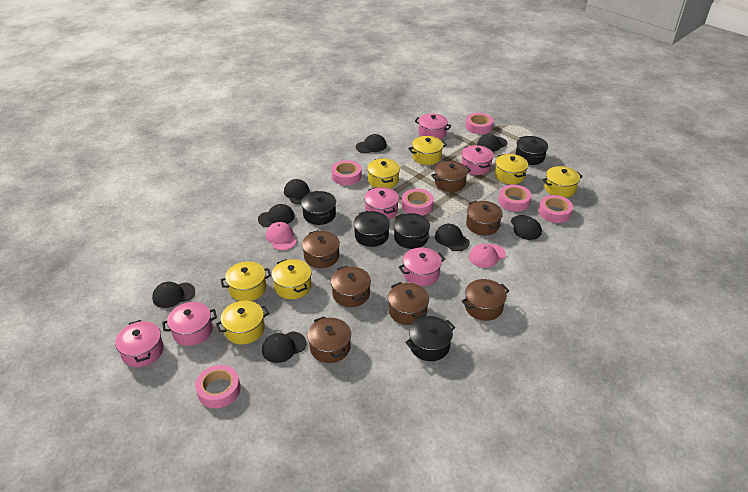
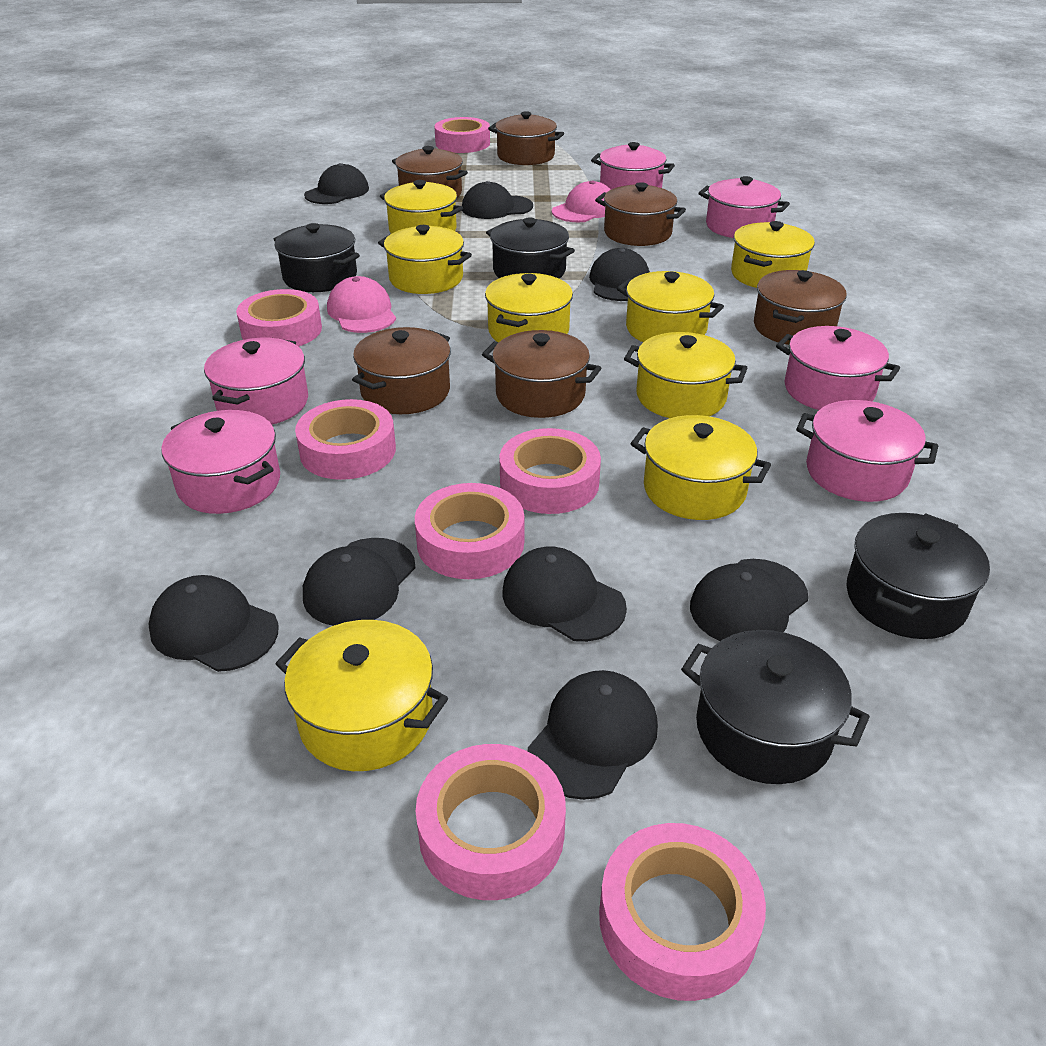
black pot: [301,191,336,225] [353,211,390,247] [394,213,430,249] [405,316,455,361] [515,136,548,165] = 5 -> [274,223,360,292] [486,218,575,279] [681,630,870,784] [846,513,990,639] = 4
brown pot: [302,230,340,268] [307,316,351,363] [331,266,371,307] [388,282,429,325] [431,161,471,192] [461,279,509,321] [466,201,503,235] = 7 -> [352,327,451,414] [392,146,468,198] [482,330,601,418] [488,111,564,165] [595,182,686,246] [754,270,847,345] = 6
pink tape: [195,365,241,408] [331,160,361,185] [402,189,434,216] [465,113,493,134] [498,185,532,212] [538,195,573,223] = 6 -> [236,289,322,347] [295,399,396,480] [415,483,524,579] [415,744,566,900] [434,117,490,153] [499,428,601,514] [599,823,766,1001] = 7
yellow pot: [216,301,269,344] [220,261,271,301] [272,259,312,299] [367,158,400,188] [408,136,447,165] [495,154,528,184] [542,166,583,198] = 7 -> [276,620,448,771] [378,225,472,294] [380,180,463,234] [485,273,573,342] [617,271,724,342] [624,332,747,418] [630,415,771,520] [731,221,815,288] = 8

